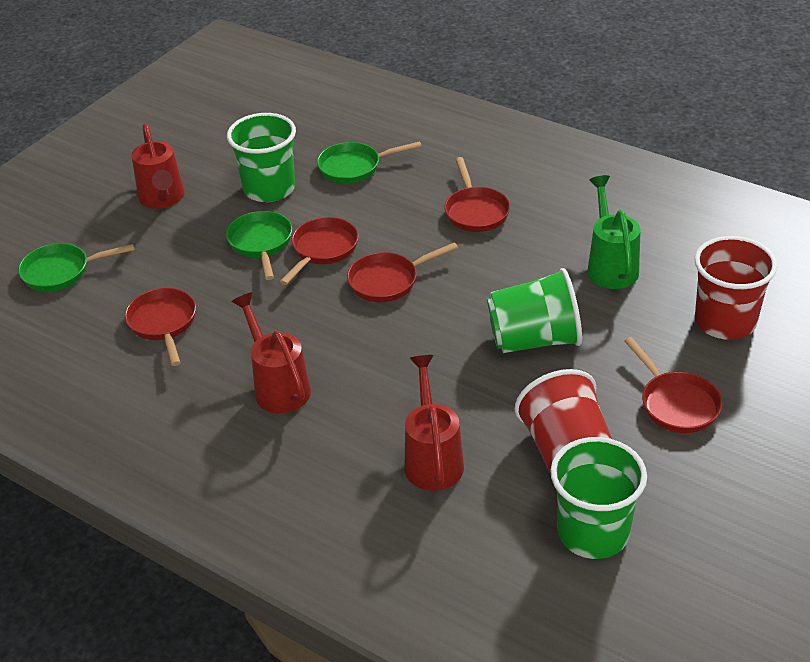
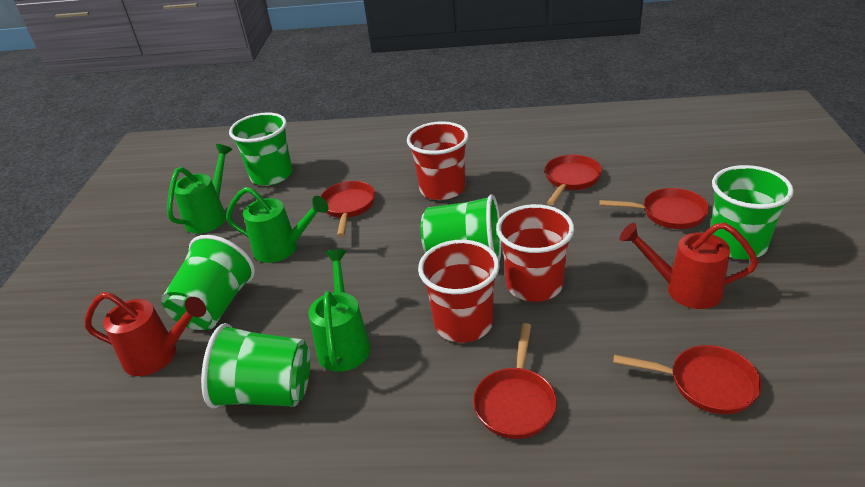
green cup: [227,113,296,202] [487,268,582,353] [550,437,647,559] = 3 -> [161,235,255,330] [201,323,310,408] [229,113,293,186] [421,194,501,262] [710,165,794,259] = 5
green pan: [18,243,134,292] [226,211,292,280] [317,141,422,184] = 3 -> none = 0
green watering can: [587,175,641,289] = 1 -> [167,144,233,234] [226,187,328,263] [309,249,371,372] = 3
red cup: [515,369,612,475] [694,236,777,340] = 2 -> [407,121,469,200] [418,240,499,343] [496,204,574,302] = 3
red watering can: [131,123,185,209] [231,292,311,413] [405,355,464,491] = 3 -> [85,292,206,376] [620,223,758,309] = 2

